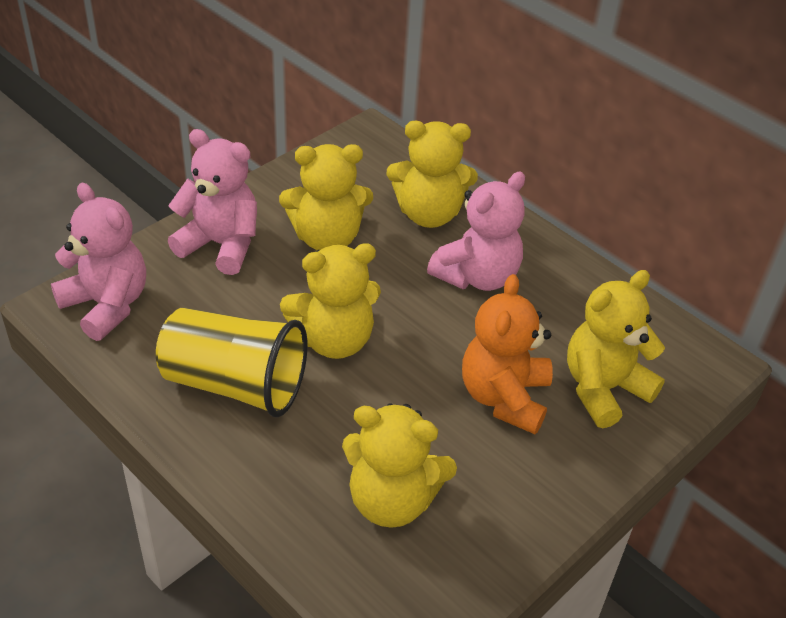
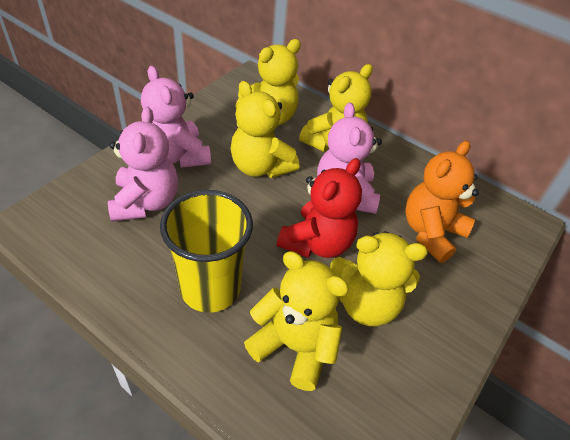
red teddy bear: none = 0 -> [277,158,362,258] = 1

